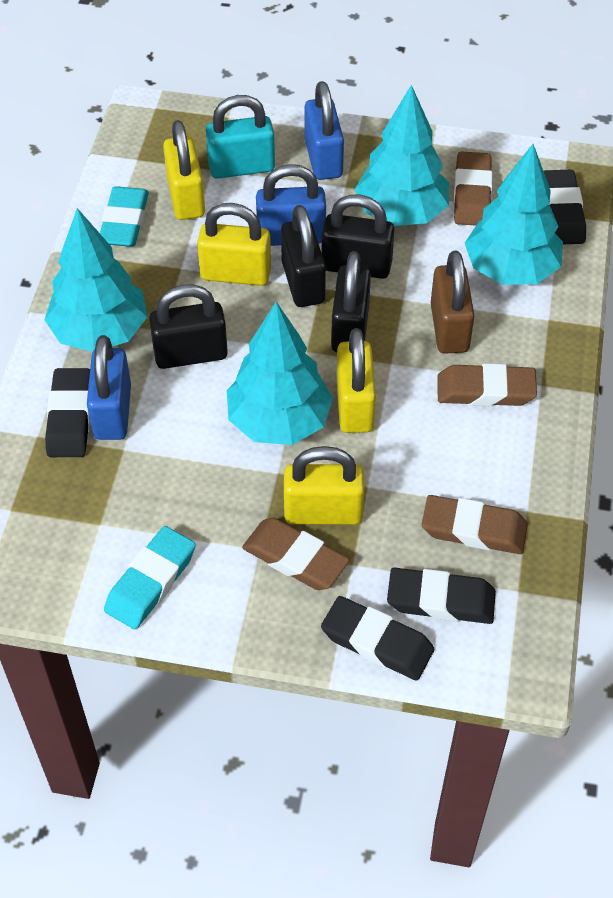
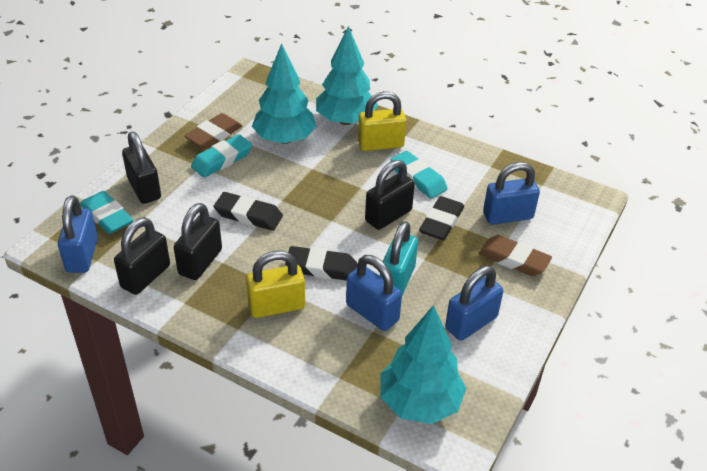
black eraser: [45,368,90,457] [321,596,434,681] [387,568,496,624] [544,170,586,244] = 4 -> [214,192,283,231] [285,246,357,281] [419,196,464,240] = 3
blue padlock: [87,335,131,440] [256,164,326,246] [305,81,344,180] = 3 -> [58,195,98,273] [346,255,402,331] [445,266,503,341] [483,162,540,225] = 4
brown eraser: [242,518,350,590] [422,495,528,554] [437,363,537,406] [454,152,492,226] = 4 -> [184,113,242,149] [479,235,552,276] = 2
brown padlock: [431,251,474,354] = 1 -> none = 0
turquoise eraser: [100,186,149,247] [104,526,196,629] = 2 -> [80,191,133,234] [191,134,252,177] [391,151,448,199] = 3
turquoise tree: [45,208,148,352] [227,302,333,445] [354,85,449,226] [465,144,563,285] = 4 -> [252,43,317,144] [316,26,378,125] [381,305,466,424] = 3
yellow padlock: [163,120,205,220] [197,203,271,286] [284,446,364,525] [336,328,376,433] = 4 -> [246,251,305,318] [358,91,406,151] = 2

